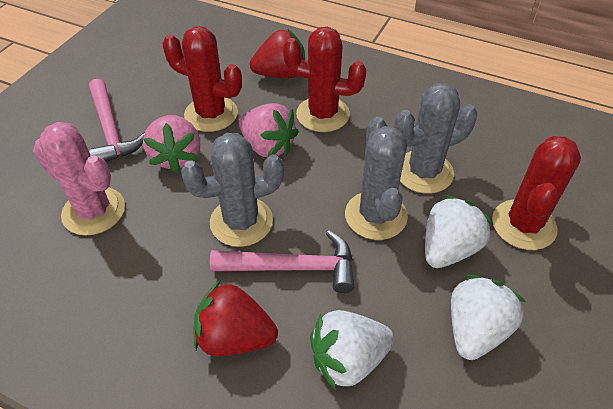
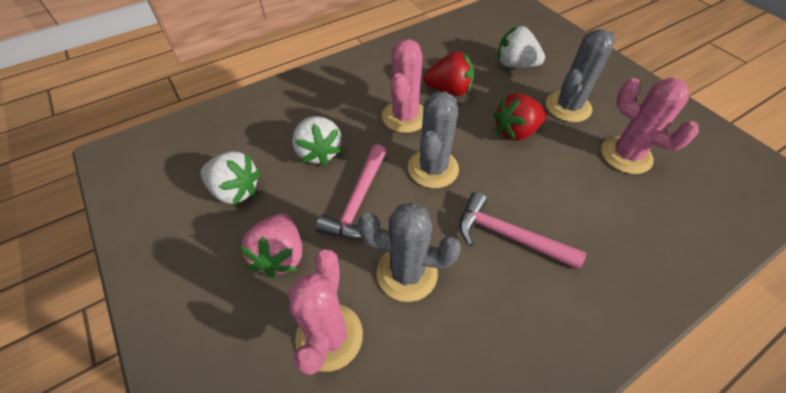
pink cactus: [33,122,125,236] = 1 -> [288,249,363,375] [382,39,423,133] [601,78,699,174] = 3
pink strawberry: [143,115,200,173] [239,103,299,158] = 2 -> [239,213,302,278] = 1
red cactus: [163,26,242,132] [283,27,367,132] [492,136,581,250] = 3 -> none = 0

